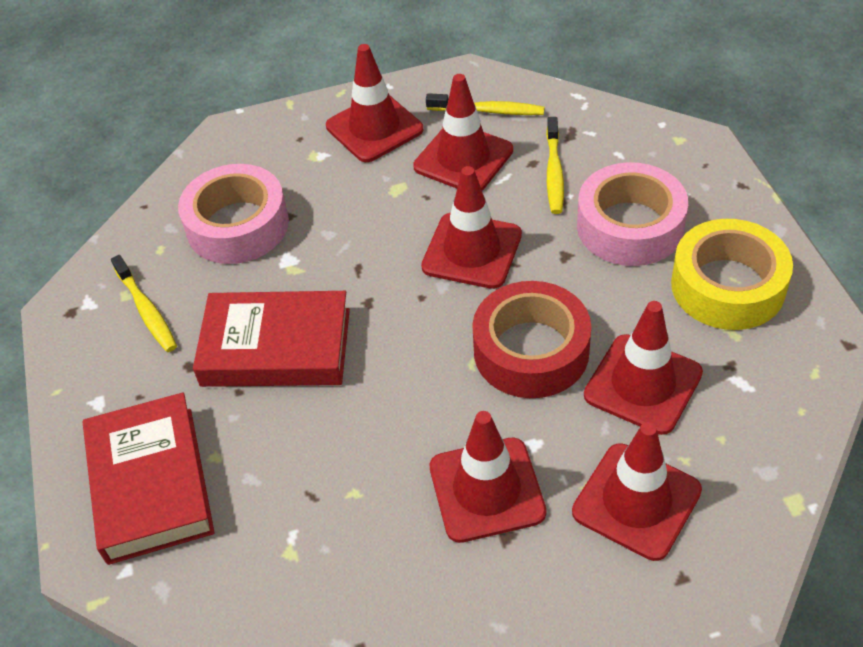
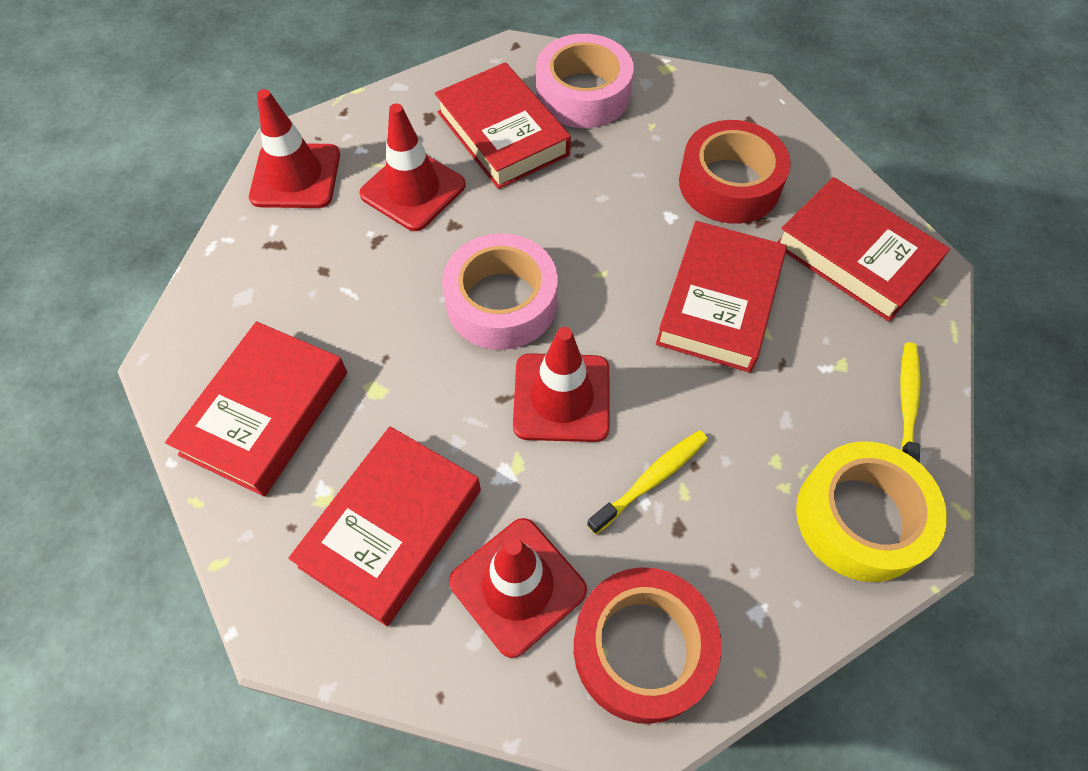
red book: [83,392,215,565] [193,291,350,387] = 2 -> [165,321,347,497] [288,426,481,626] [435,62,571,189] [656,221,787,373] [778,177,950,322] = 5
red tape: [472,281,591,398] = 1 -> [574,567,722,724] [679,120,791,224] = 2
red traffic cone: [326,44,424,162] [413,74,513,191] [421,166,522,289] [430,411,546,543] [572,422,702,561] [584,301,703,435] = 6 -> [249,89,340,208] [359,104,466,231] [449,518,587,658] [513,327,610,442] = 4
yellow toothbrush: [111,255,177,352] [426,93,545,115] [546,117,564,214] = 3 -> [587,430,708,534] [900,342,921,463] = 2

